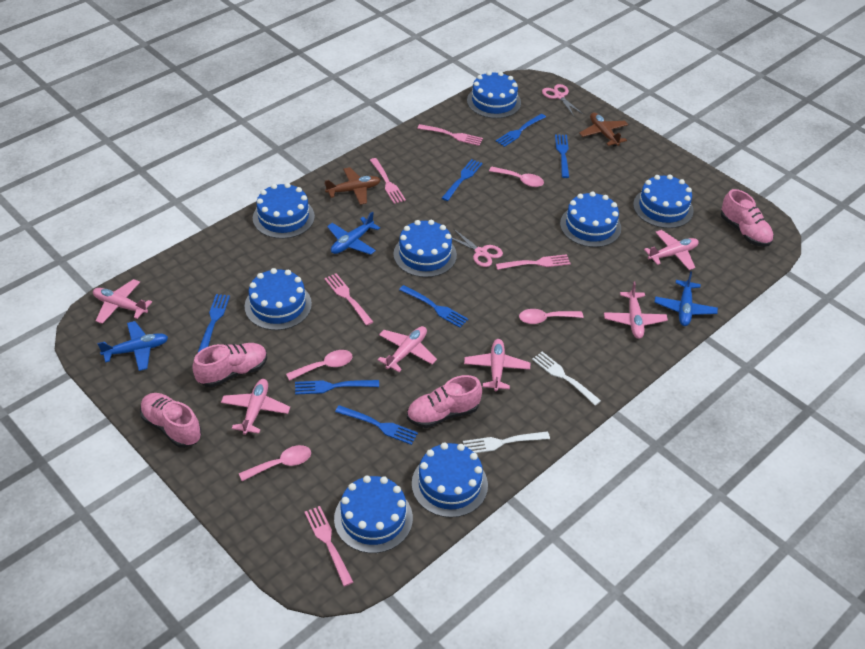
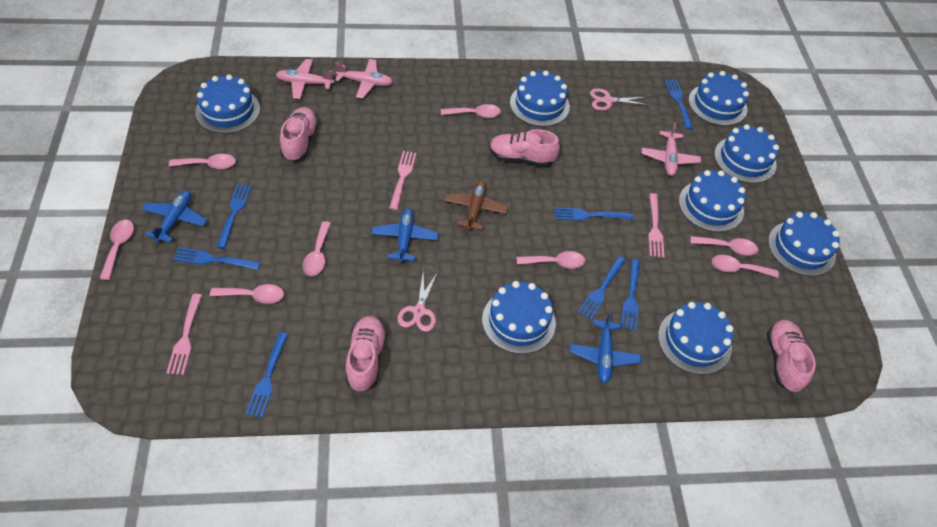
brown plane: [324,167,381,205] [579,113,628,146] = 2 -> [444,181,508,231] = 1
pink fork: [305,506,353,586] [324,273,373,326] [370,158,406,204] [417,124,483,146] [496,254,571,270] = 5 -> [167,294,202,375] [389,151,417,210] [648,193,664,258] = 3
pink plane: [93,279,152,324] [221,379,290,435] [378,326,437,372] [464,339,530,391] [604,282,668,339] [644,230,699,270] = 6 -> [276,59,334,99] [335,59,393,98] [642,122,701,176] = 3
pink spoon: [239,445,311,481] [286,350,353,381] [489,167,544,187] [519,309,583,324] = 4 -> [100,220,134,280] [169,154,236,169] [210,284,284,304] [303,221,331,276] [441,104,501,118] [517,251,585,269] [690,236,758,256] [712,255,779,278] = 8
white fork: [463,431,550,453] [532,352,601,406] = 2 -> none = 0

